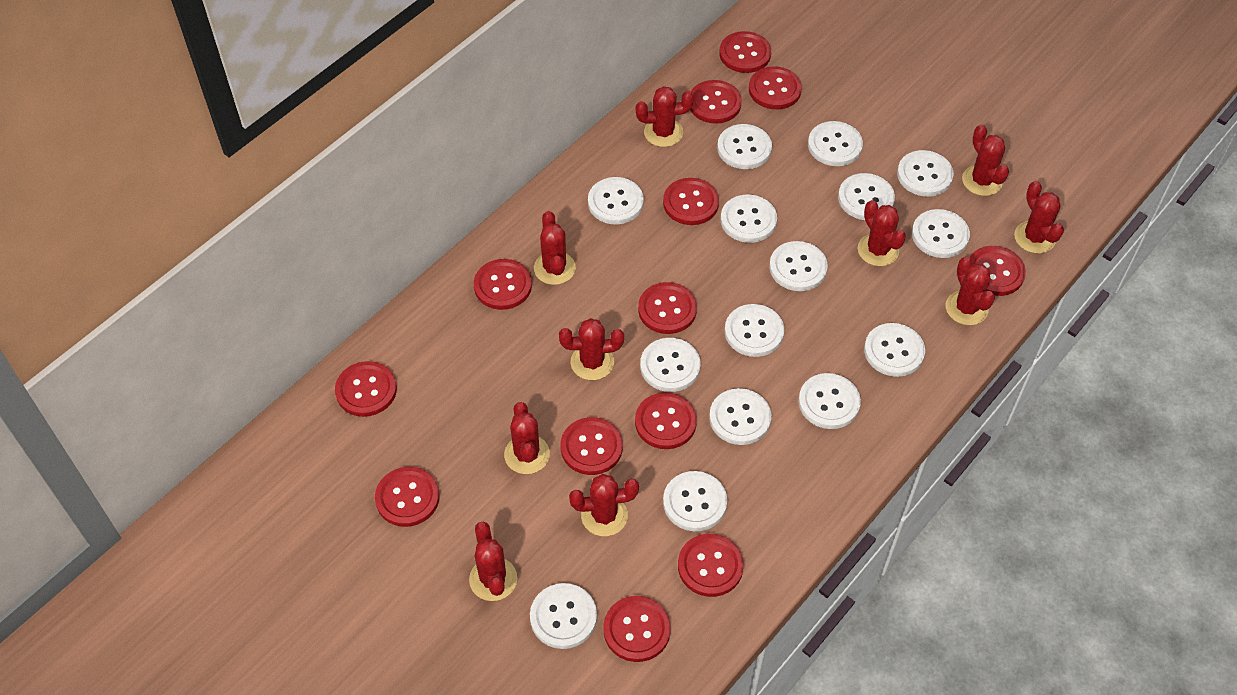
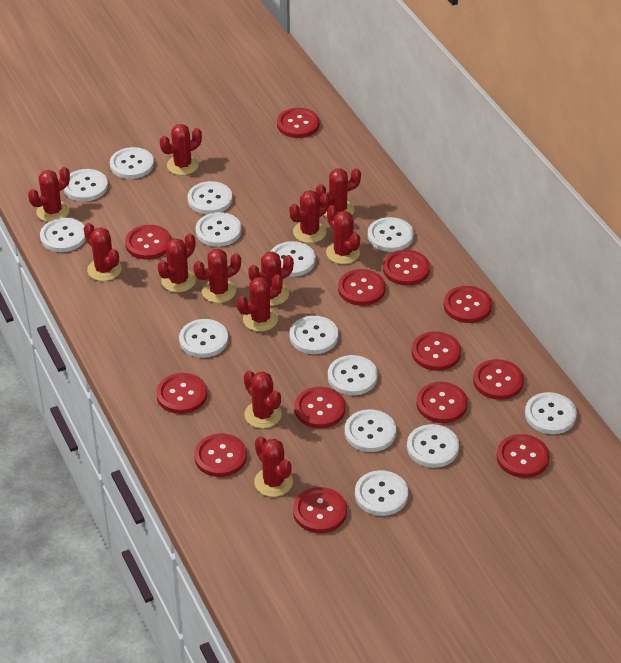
red cactus: [469,522,517,601] [504,402,550,474] [534,211,576,285] [559,318,624,380] [569,474,639,536] [636,86,694,147] [858,200,906,266] [946,257,995,325] [962,125,1009,196] [1014,181,1064,254] = 10 -> [28,167,70,222] [84,223,122,281] [158,233,196,292] [160,124,202,175] [193,249,241,303] [237,274,283,331] [244,370,282,428] [248,252,294,306] [254,436,293,497] [289,190,330,243] [316,168,361,217] [326,205,360,264] = 12
white button: [530,583,597,649] [588,177,644,224] [640,338,700,392] [663,471,727,531] [709,388,771,445] [717,124,772,169] [721,195,777,243] [725,304,784,357] [769,241,828,291] [799,373,861,429] [808,121,863,166] [838,173,895,220] [864,323,925,377] [897,150,954,197] [912,209,970,258] = 15 -> [40,218,86,252] [63,169,108,202] [110,147,154,179] [179,319,228,358] [187,181,233,214] [196,212,242,247] [271,241,316,277] [290,316,338,354] [328,355,378,395] [345,409,396,452] [355,470,408,516] [368,217,414,252] [407,424,459,468] [525,392,577,434] = 14

